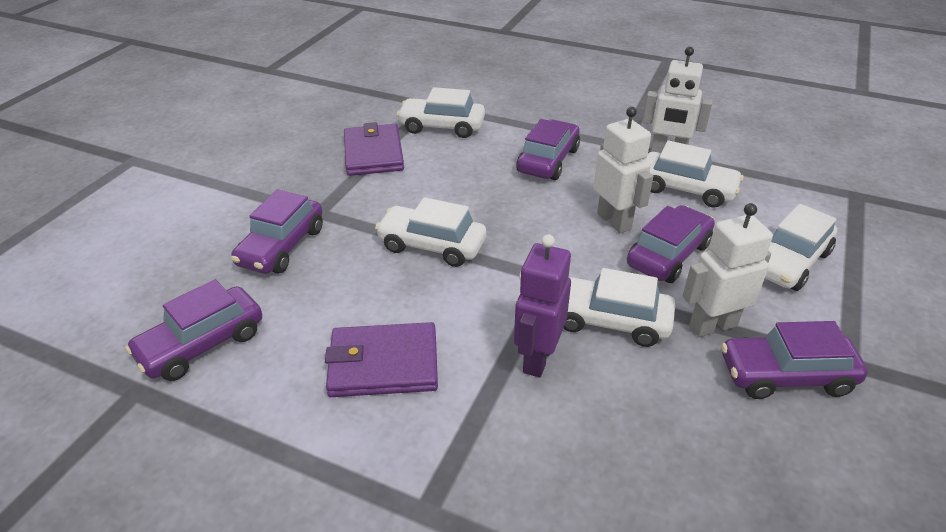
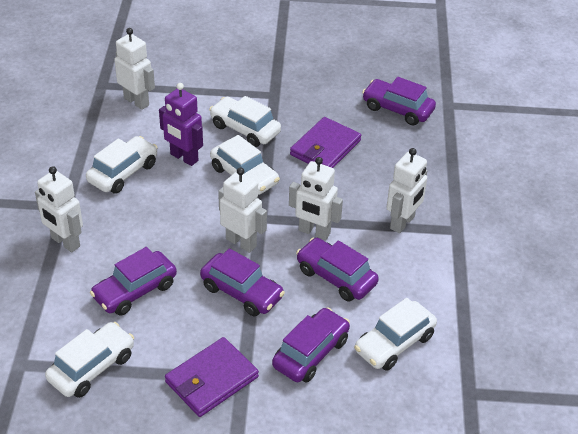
white robot: [593,107,653,233] [643,47,713,153] [683,203,773,337] = 3 -> [35,166,83,252] [114,28,155,110] [218,167,267,253] [289,157,343,240] [386,148,427,233] = 5

